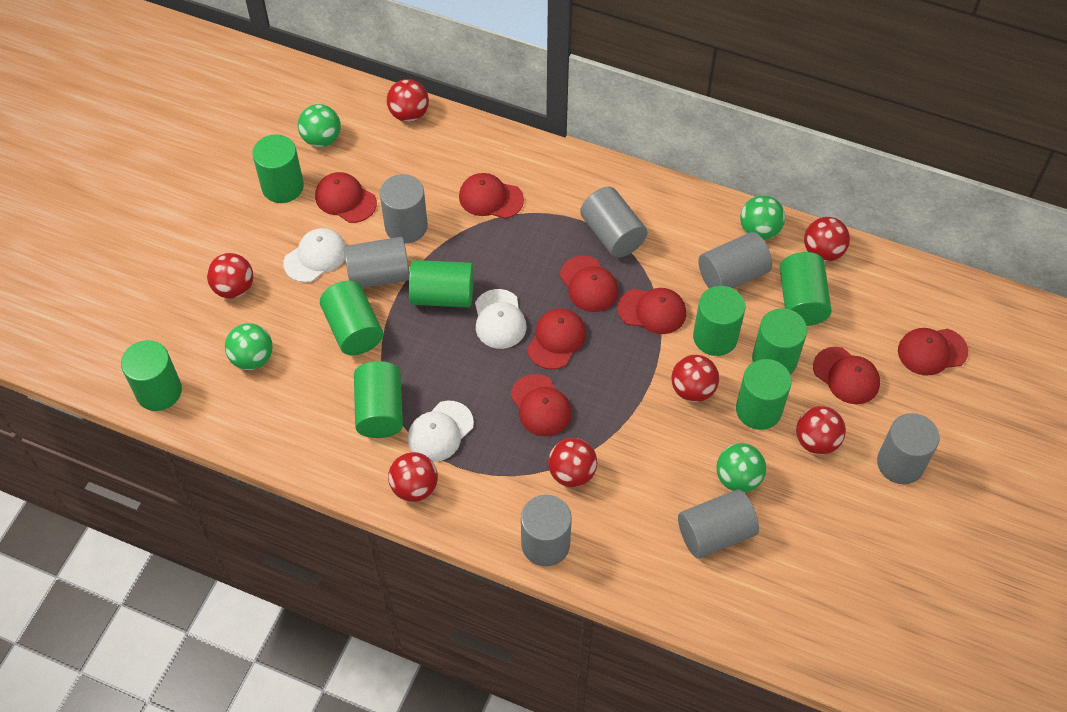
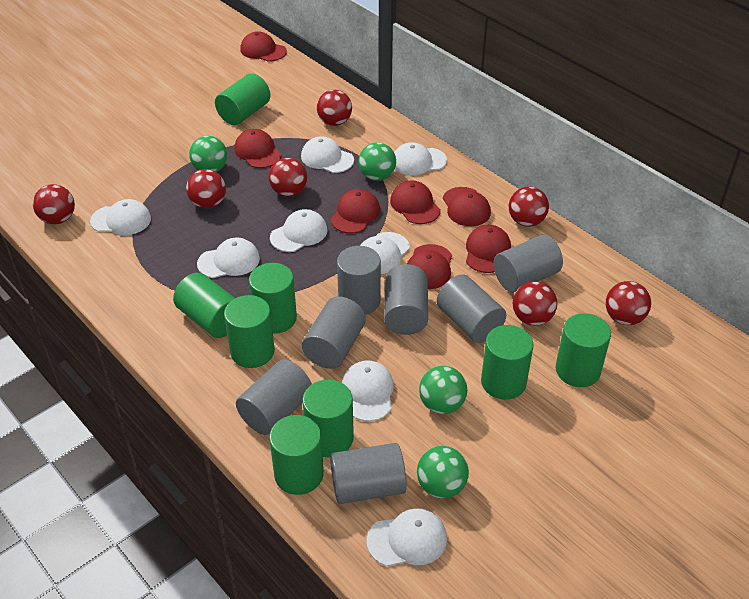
green cylinder: [121,340,182,411] [252,134,304,203] [320,280,383,355] [354,361,403,438] [409,260,474,308] [693,286,745,356] [736,359,792,430] [752,308,807,375] [780,252,832,326] = 9 -> [173,272,235,338] [215,73,271,125] [224,295,275,368] [249,263,297,334] [269,415,324,495] [302,379,354,457] [481,325,534,400] [556,313,611,387] = 8
red cap: [315,172,377,223] [459,173,524,219] [511,374,572,436] [527,308,586,370] [560,256,619,312] [617,288,686,334] [813,347,880,404] [898,328,968,376] = 8 -> [234,129,281,168] [240,31,287,62] [330,189,380,233] [390,180,441,224] [407,244,452,289] [443,187,491,226] [466,225,511,273] = 7
white cap: [283,228,346,283] [408,401,474,462] [475,289,527,349] = 3 -> [90,199,151,235] [197,238,260,278] [270,209,327,252] [301,136,354,173] [342,360,394,421] [360,232,410,274] [367,508,447,566] [394,142,447,175] = 8

